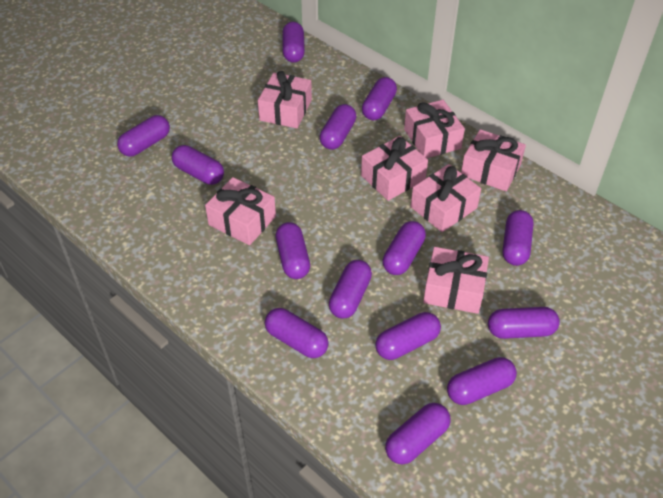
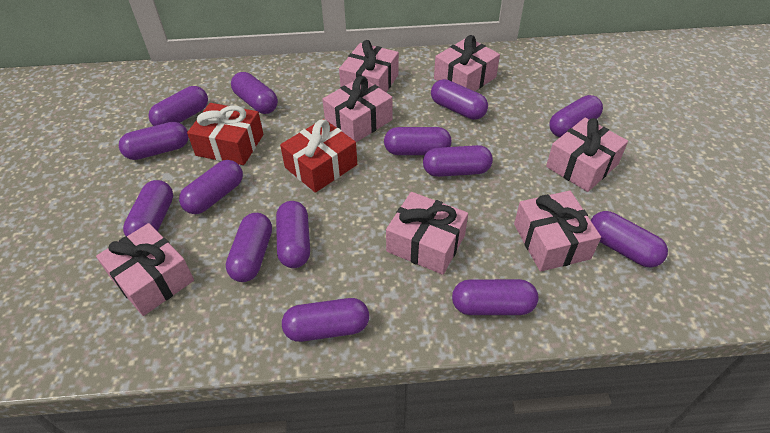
red gift: none = 0 -> [187,103,264,165] [280,119,357,193] = 2

